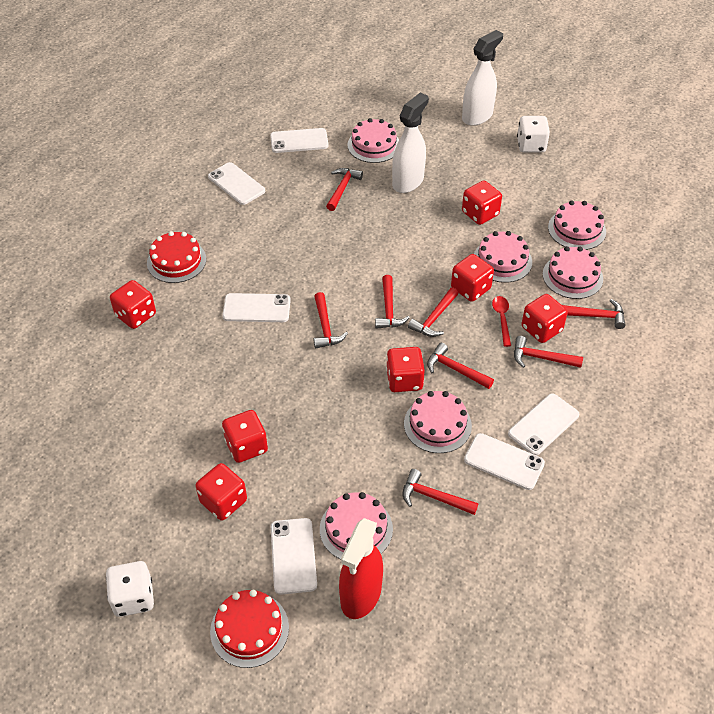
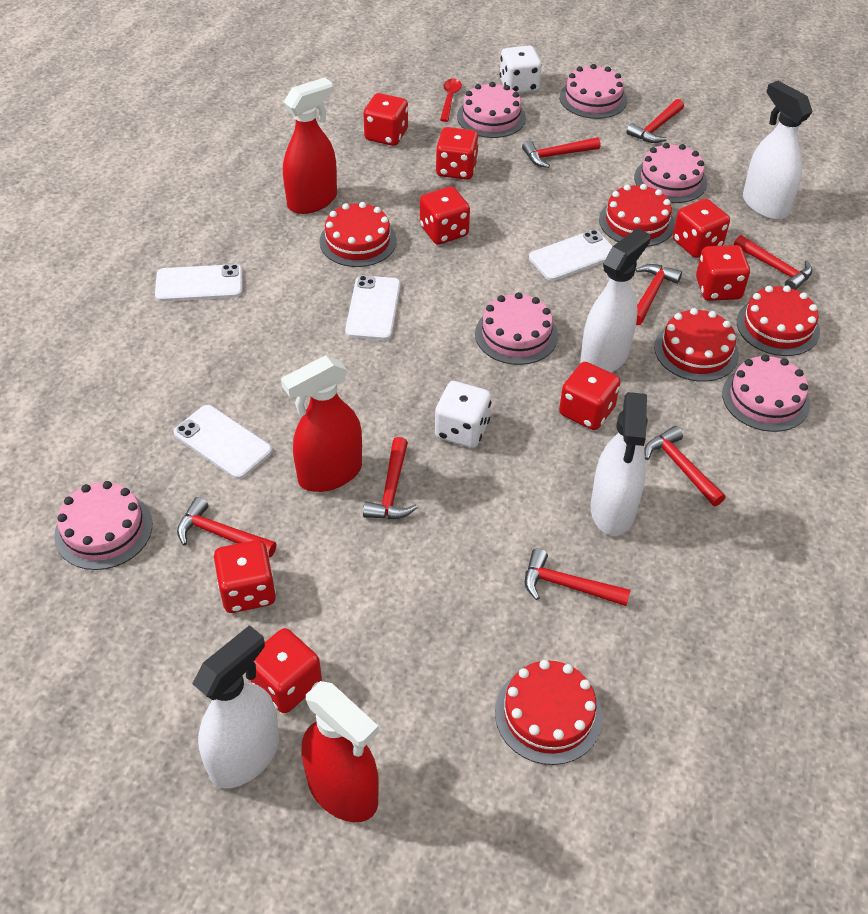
red cake: [147,231,206,283] [210,590,289,668] = 2 -> [319,202,397,267] [495,660,602,765] [599,184,675,247] [654,308,739,382] [737,285,820,356] = 5
red dice: [110,280,156,329] [196,463,247,520] [222,410,268,463] [386,347,425,392] [451,254,494,302] [462,180,502,225] [521,294,568,343] = 7 -> [214,540,276,613] [251,628,322,713] [363,93,408,146] [420,186,470,245] [436,127,479,180] [559,362,620,430] [673,199,730,258] [696,245,750,301] = 8
red spray bottle: [339,518,383,619] = 1 -> [281,355,362,492] [283,77,337,214] [302,681,379,822] = 3
white phone: [208,162,265,205] [222,293,291,322] [270,128,329,153] [271,518,317,595] [464,433,545,490] [508,393,579,455] = 6 -> [155,264,243,302] [173,405,272,479] [345,275,401,340] [529,230,612,281] = 4
white spray bottle: [392,93,429,193] [462,30,503,126] = 2 -> [192,625,279,788] [580,228,650,373] [591,392,648,536] [743,81,813,220] = 4

